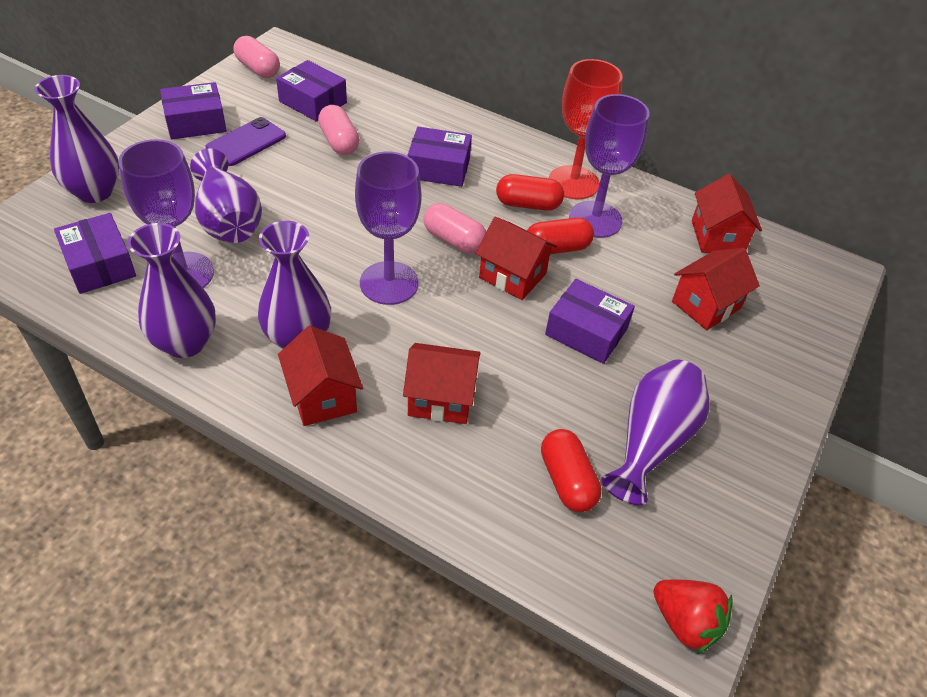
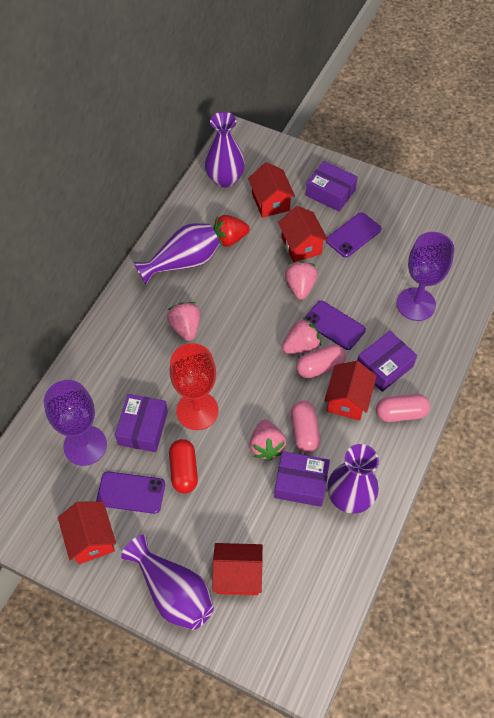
pink strawberry: none = 0 -> [167,302,200,341] [250,420,286,461] [282,318,321,354] [285,261,317,300] = 4
purple box: [54,213,136,294] [160,82,227,139] [276,60,347,122] [408,127,472,187] [545,279,635,364] = 5 -> [115,394,168,452] [274,451,330,507] [306,161,358,212] [357,331,417,392] = 4
purple goblet: [118,139,214,288] [355,152,421,305] [569,94,649,238] = 3 -> [44,380,107,466] [397,232,454,321] = 2
purple phone: [206,117,286,166] = 1 -> [96,471,165,514] [304,301,366,350] [326,212,382,257] = 3
purple vase: [35,75,119,203] [128,223,216,358] [190,149,262,243] [258,221,331,349] [601,360,710,505] = 5 -> [121,535,214,630] [134,223,220,286] [205,112,245,187] [327,444,379,514] = 4
red capsule: [496,174,564,211] [527,217,594,254] [541,429,602,512] = 3 -> [169,439,198,494] = 1

